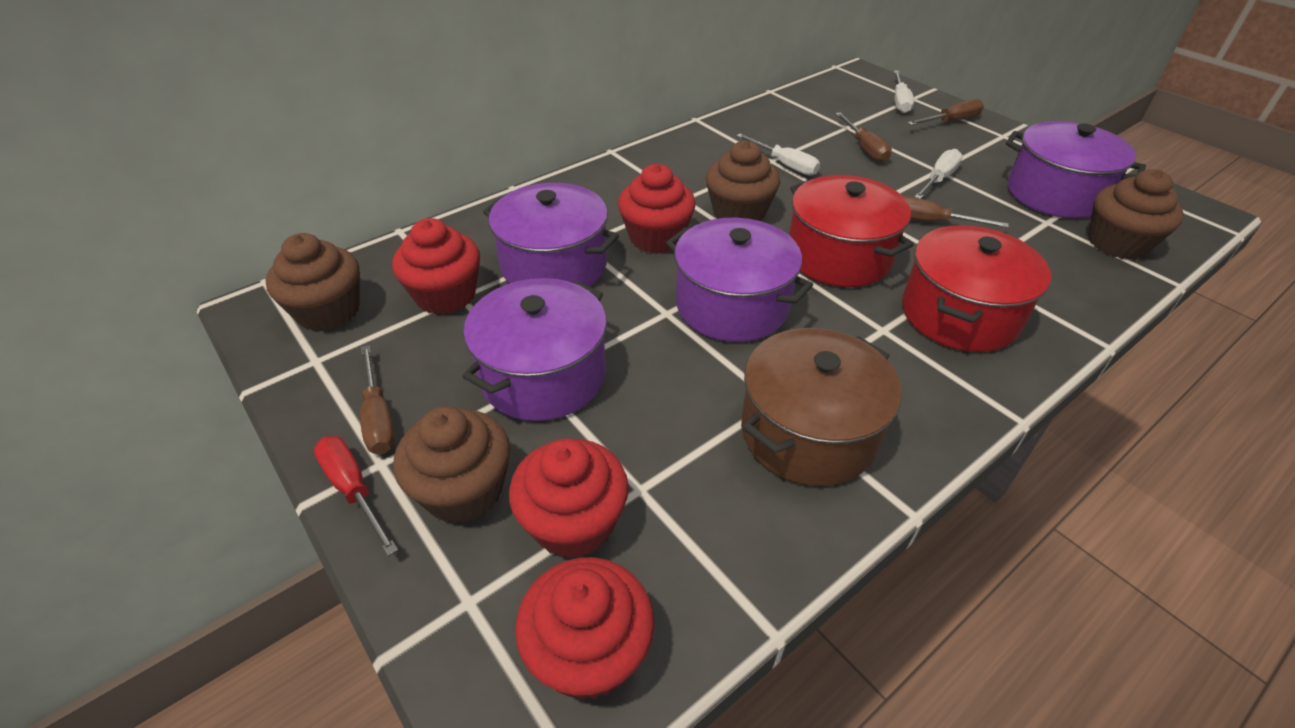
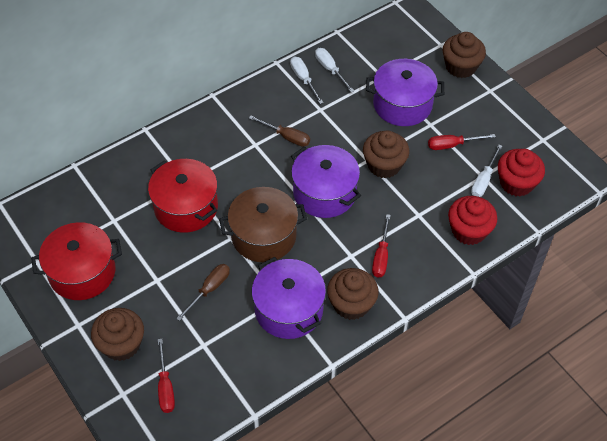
brown screwdriver: [360,345,396,454] [835,113,892,162] [903,196,1009,228] [907,99,984,125] = 4 -> [176,264,230,321] [249,116,310,147] = 2
purple pot: [462,278,607,421] [483,183,619,286] [666,218,813,342] [1006,121,1146,218] = 4 -> [252,257,326,339] [291,145,361,218] [366,59,444,126] = 3
red cupcake: [392,218,480,314] [509,438,629,559] [515,557,654,700] [618,164,696,253] = 4 -> [448,196,497,245] [498,149,545,196] = 2
red screwdriver: [314,436,398,556] = 1 -> [158,339,175,413] [372,214,391,278] [428,134,496,150] = 3

